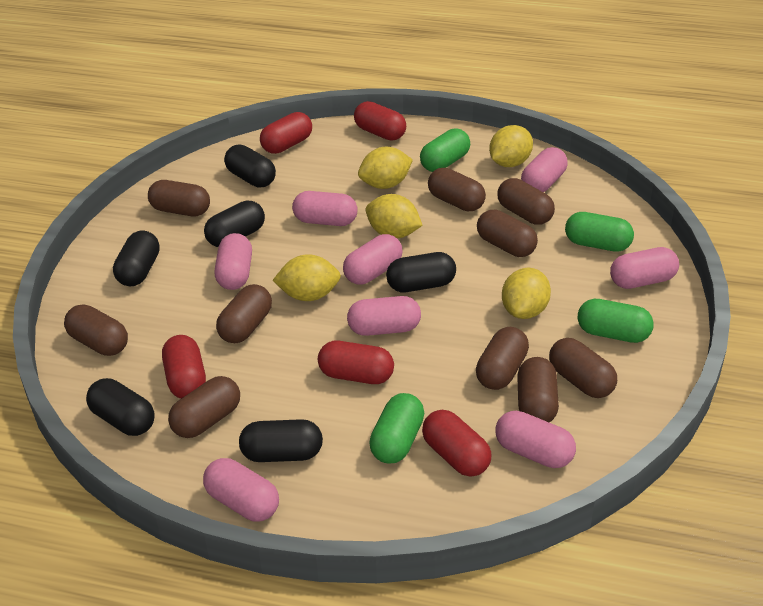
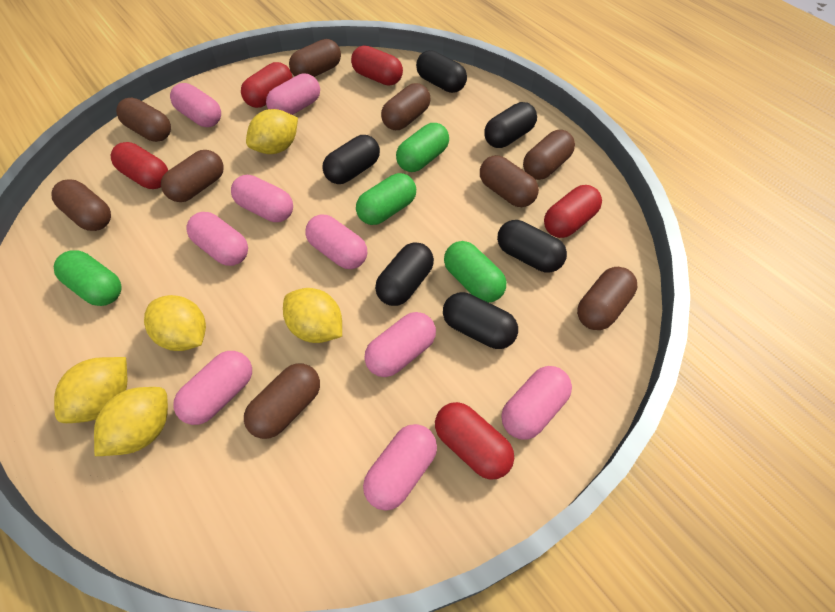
brown capsule: [64,304,128,356] [148,180,210,216] [168,376,240,438] [216,284,272,343] [428,168,486,212] [476,327,529,390] [477,210,538,257] [497,178,555,225] [517,357,559,422] [549,338,617,398] = 10 -> [51,179,111,231] [116,98,171,142] [161,150,224,202] [244,363,320,439] [289,39,341,77] [381,83,431,130] [480,155,539,207] [523,130,575,180] [577,267,637,330] = 9
pink capsule: [203,458,279,521] [215,233,252,290] [292,191,358,226] [343,234,402,285] [347,296,421,336] [496,411,576,468] [521,147,568,192] [610,247,679,289] = 8 -> [170,83,221,127] [173,351,252,425] [186,212,248,266] [231,175,293,222] [266,74,320,115] [305,214,367,269] [363,424,437,511] [364,312,436,377] [501,366,572,440] = 9

